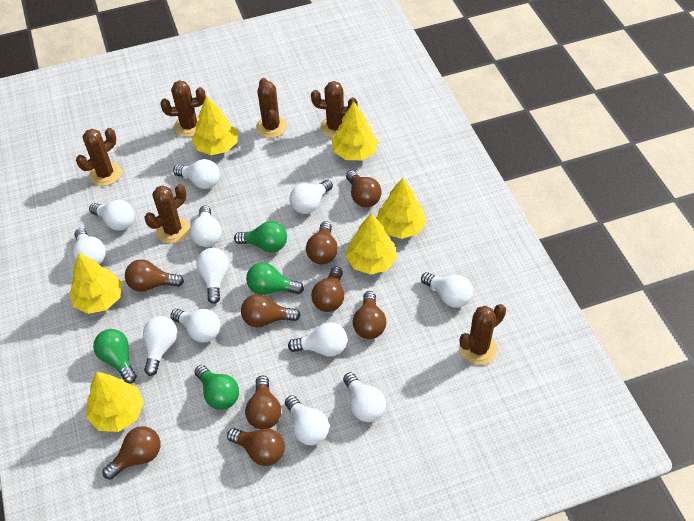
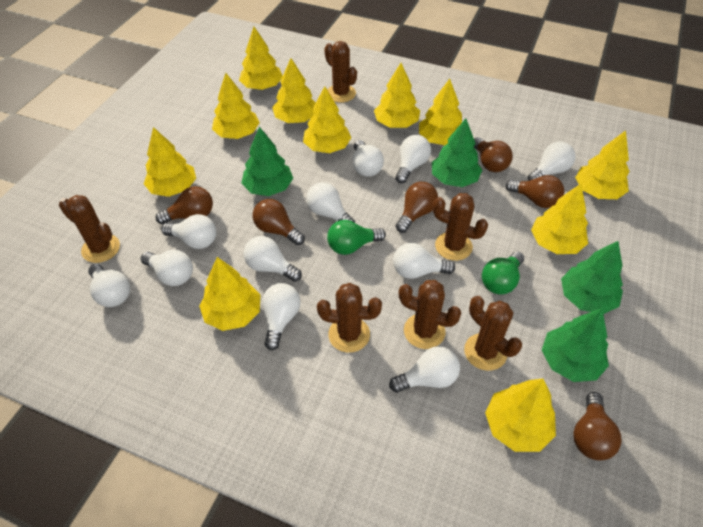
brown light bulb: [103,426,160,480] [125,259,184,292] [227,428,285,466] [241,294,301,328] [245,376,281,429] [306,221,338,264] [311,266,344,312] [346,170,382,207] [353,291,386,339] = 9 -> [155,186,213,224] [253,199,305,245] [395,182,438,233] [474,137,513,172] [506,175,564,208] [573,392,621,460] = 6
green light bulb: [93,329,137,383] [194,365,239,410] [234,221,287,252] [246,262,304,295] = 4 -> [327,220,386,255] [482,252,524,295] = 2
green tree: none = 0 -> [241,127,293,196] [432,118,482,187] [542,308,609,382] [561,241,623,314] = 4
white light bulb: [73,228,106,264] [89,200,135,231] [143,316,178,376] [171,309,221,343] [173,159,220,189] [190,206,221,247] [196,248,229,304] [285,395,329,445] [288,322,347,357] [290,180,333,214] [343,372,386,422] [421,272,473,308] = 12 -> [88,264,130,307] [141,250,193,286] [161,214,216,249] [244,236,302,282] [262,283,300,350] [306,182,355,223] [353,140,384,177] [389,346,460,393] [393,243,455,279] [395,135,431,183] [528,142,576,181] = 11
yellow tree: [69,253,122,314] [86,372,144,432] [192,96,238,155] [332,101,378,160] [346,213,397,275] [377,178,426,239] = 6 -> [144,127,196,197] [199,257,261,331] [212,73,260,139] [239,27,283,90] [272,58,316,123] [303,86,351,153] [374,63,420,128] [419,79,462,145] [485,378,556,452] [531,184,588,254] [575,130,630,199] = 11

